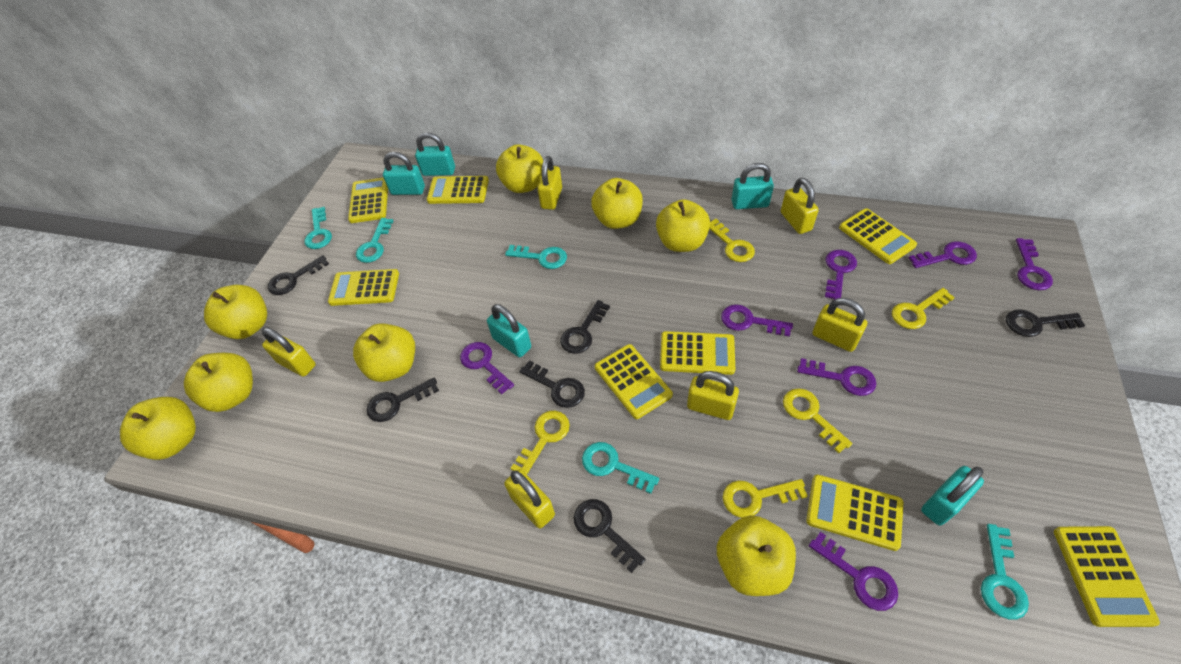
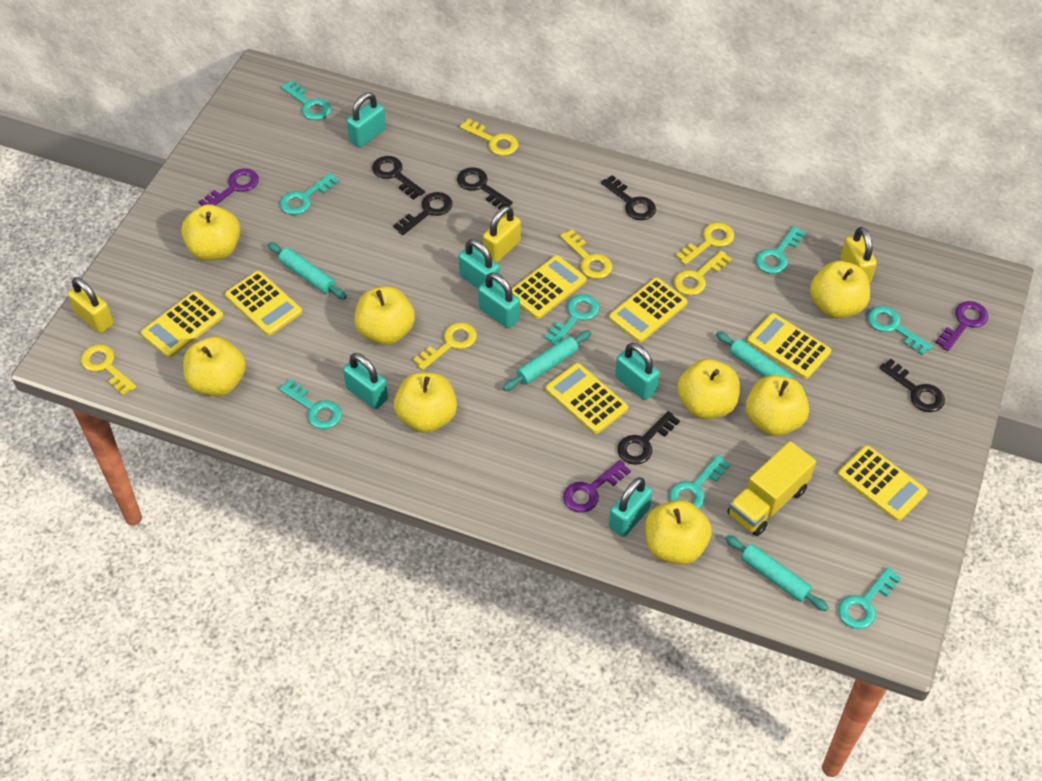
purple key: [460,342,514,395] [721,304,793,337] [797,358,876,396] [809,532,898,611] [825,250,857,300] [909,241,977,268] [1016,238,1053,290] = 7 -> [199,168,259,206] [563,460,631,513] [935,301,988,351] = 3
turquoise key: [304,207,332,249] [356,218,393,263] [505,245,567,269] [582,442,659,494] [981,524,1029,620] = 5 -> [279,379,342,429] [280,173,340,215] [281,80,331,120] [544,294,600,345] [669,455,730,509] [756,226,806,274] [838,567,901,629] [867,306,933,355] = 8
turquoise padlock: [383,152,425,195] [415,132,455,176] [487,304,531,357] [732,163,774,209] [921,466,984,526] = 5 -> [343,353,388,409] [347,92,386,148] [459,239,500,288] [478,272,520,328] [609,477,652,537] [615,343,660,400] = 6
turquoise rolling pin: none = 0 -> [268,242,347,299] [503,330,591,391] [716,331,807,395] [725,535,829,611] = 4
yellow calculator: [328,269,399,306] [348,178,388,223] [427,176,489,204] [595,344,673,419] [660,331,735,375] [806,475,903,551] [839,208,917,264] [1054,526,1160,627] = 8 -> [141,291,223,358] [225,271,302,336] [512,255,587,319] [546,363,628,434] [609,278,687,342] [747,313,831,379] [838,445,927,521] = 7
yellow key: [510,411,570,474] [709,219,755,262] [722,479,808,518] [783,388,852,453] [892,288,955,329] = 5 -> [81,344,137,396] [413,322,477,370] [460,119,518,156] [560,229,612,279] [674,250,732,296] [676,222,734,265] = 6
yellow padlock: [262,327,316,377] [504,470,555,528] [537,156,562,210] [687,371,739,420] [781,178,819,234] [813,298,867,352] = 6 -> [68,277,114,333] [483,206,521,263] [840,227,877,283] = 3
yellow truck: none = 0 -> [727,441,816,536] = 1

